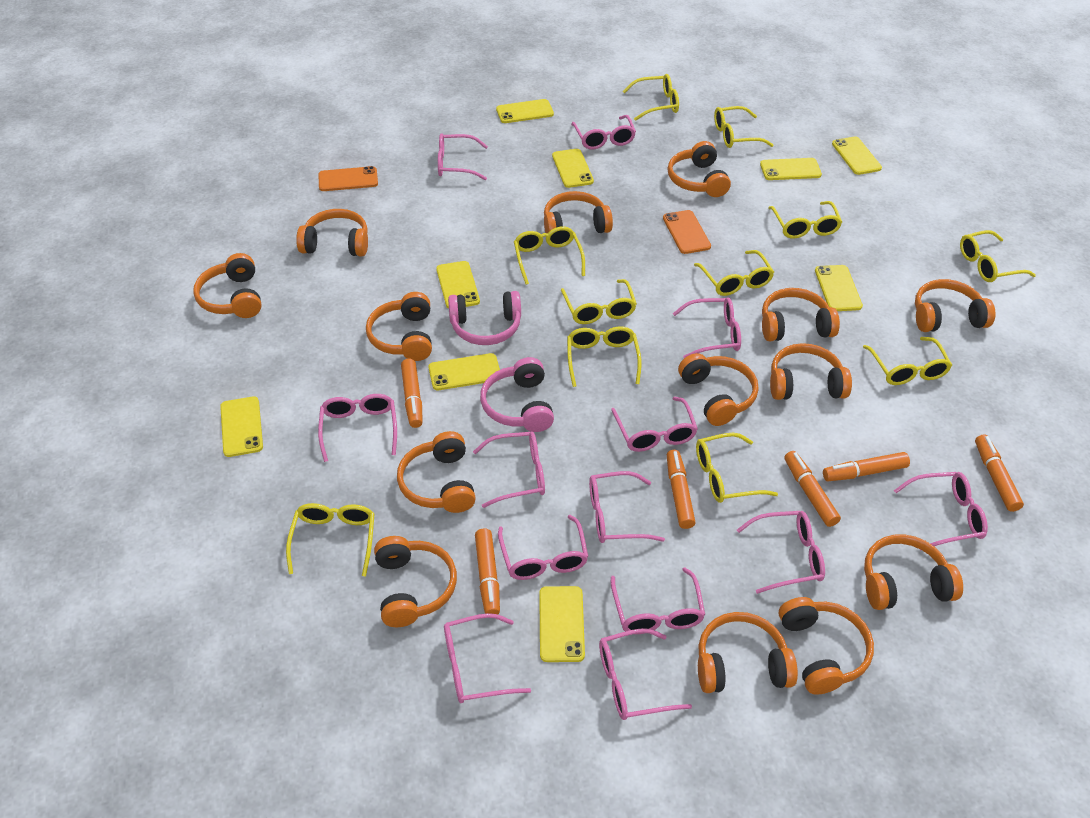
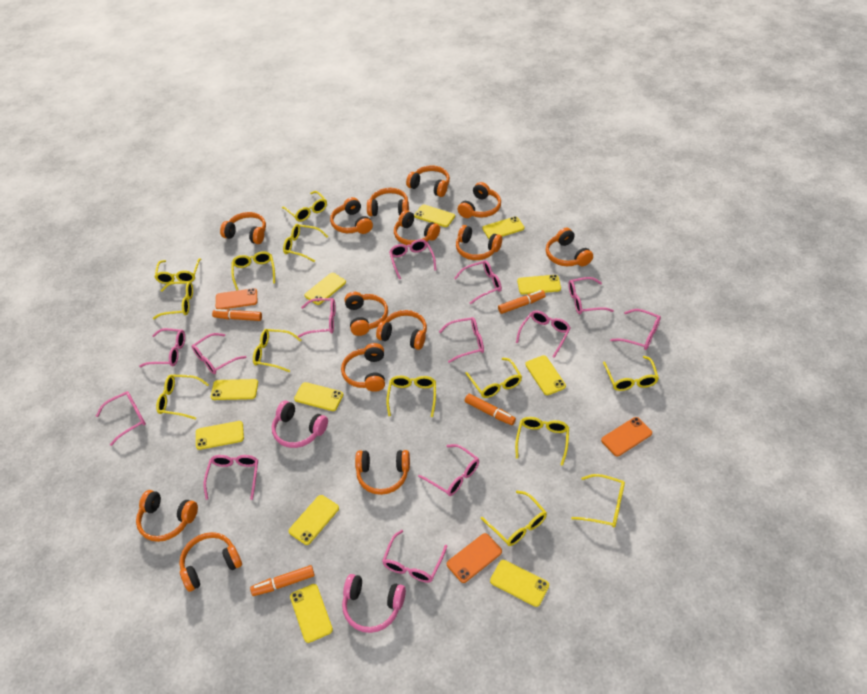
orange marker: [401,359,423,428] [475,529,500,615] [667,450,696,529] [785,451,841,527] [823,452,910,481] [975,435,1024,512] = 6 -> [212,309,262,321] [250,565,315,596] [465,394,516,425] [498,290,546,314] = 4
orange phone: [318,166,378,191] [663,210,711,254] = 2 -> [216,288,257,309] [447,533,502,583] [601,417,652,456] = 3
yellow glasses: [286,503,375,576] [514,226,585,285] [561,279,637,324] [567,326,642,387] [623,74,679,121] [694,250,774,296] [696,433,778,503] [714,106,773,148] [768,201,842,238] [863,337,952,385] [960,230,1036,282] = 11 -> [153,281,193,319] [155,258,201,284] [156,375,209,420] [231,251,275,290] [253,329,301,372] [282,191,327,222] [283,224,328,262] [386,375,436,417] [465,358,522,398] [481,491,547,546] [515,417,569,466] [571,474,625,528] [603,356,659,391] = 13
yellow phone: [220,396,263,457] [428,353,500,390] [436,261,480,309] [496,99,554,123] [539,586,585,662] [552,149,594,188] [760,158,822,180] [815,265,863,311] [832,136,882,175] = 9 -> [196,421,244,450] [211,379,258,400] [289,495,339,545] [290,584,333,643] [294,382,344,411] [304,273,346,305] [414,205,455,227] [482,216,524,239] [490,560,549,607] [517,275,561,295] [525,355,566,395] = 11

